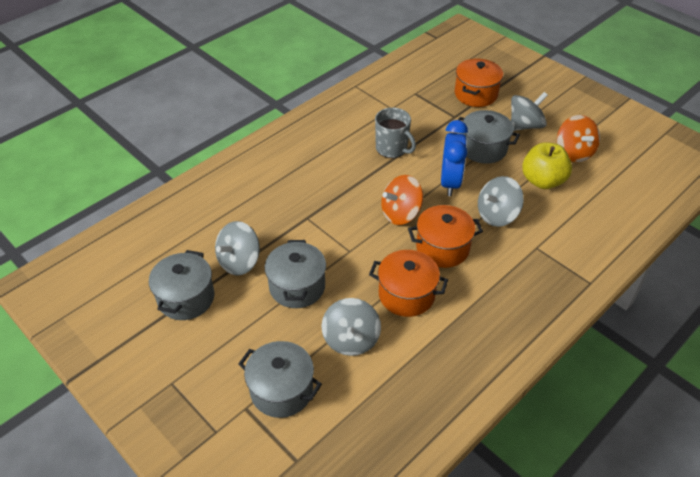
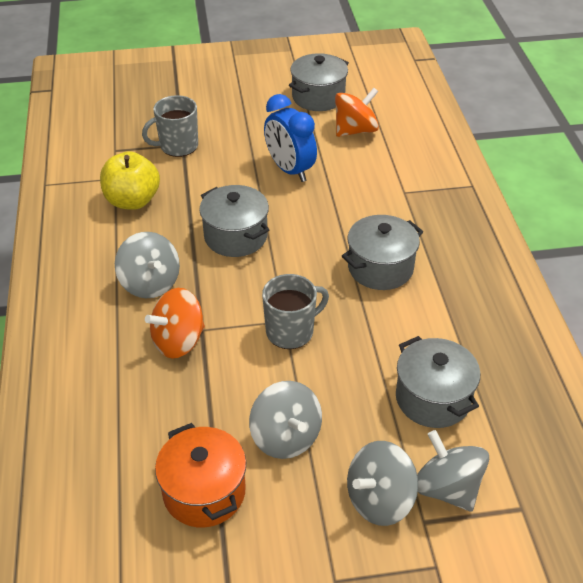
grey mug: [375,108,416,158] = 1 -> [142,95,198,157] [262,274,329,349] = 2
orange pot: [369,250,448,317] [408,205,483,268] [455,59,503,107] = 3 -> [155,423,246,527] = 1

